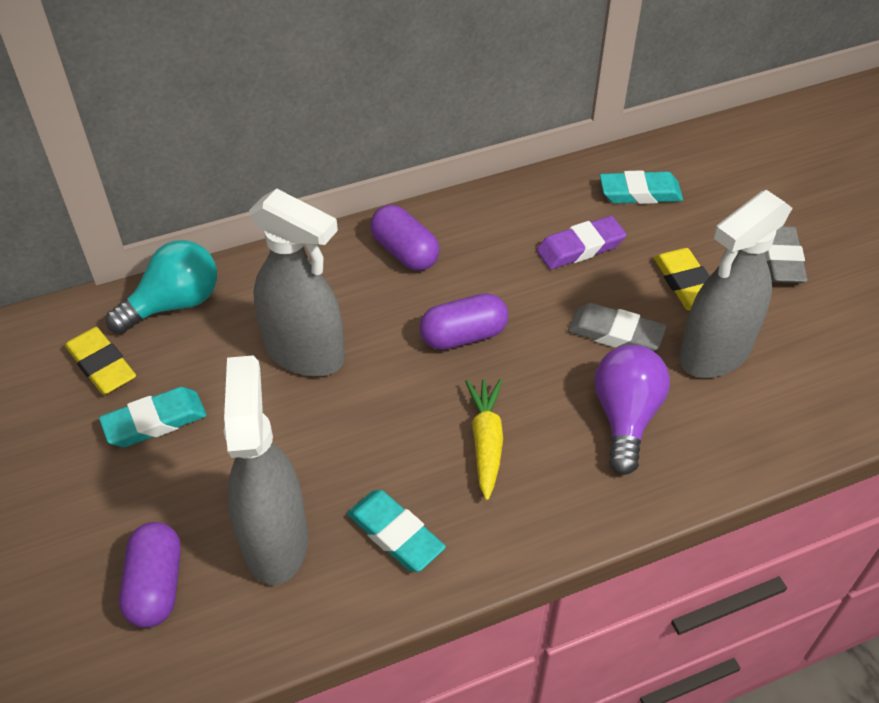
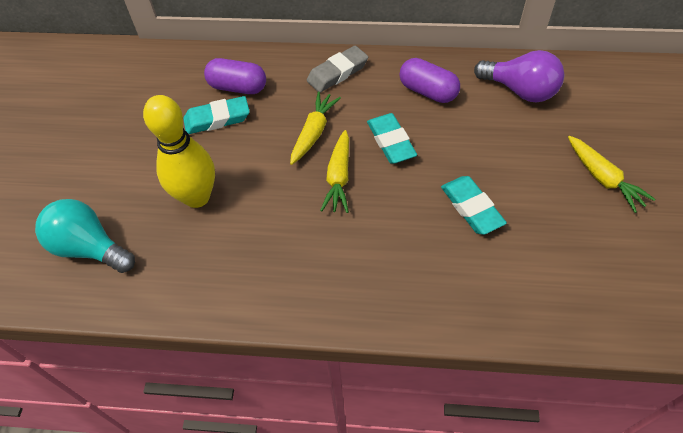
grey eraser: [568,303,667,351] [765,226,807,283] = 2 -> [307,46,368,93] = 1
grey spray bottle: [224,355,308,585] [249,188,345,376] [679,190,792,378] = 3 -> none = 0
purple capsule: [119,522,181,628] [370,205,440,271] [420,293,508,350] = 3 -> [204,58,266,94] [400,58,460,103] = 2
purple eraser: [537,216,627,269] = 1 -> none = 0
yellow bowling pin: none = 0 -> [143,95,215,208] = 1
yellow carrot: [465,379,503,500] = 1 -> [290,91,341,165] [320,130,349,213] [568,136,656,213] = 3
yellow eraser: [65,327,136,395] [653,248,710,310] = 2 -> none = 0

